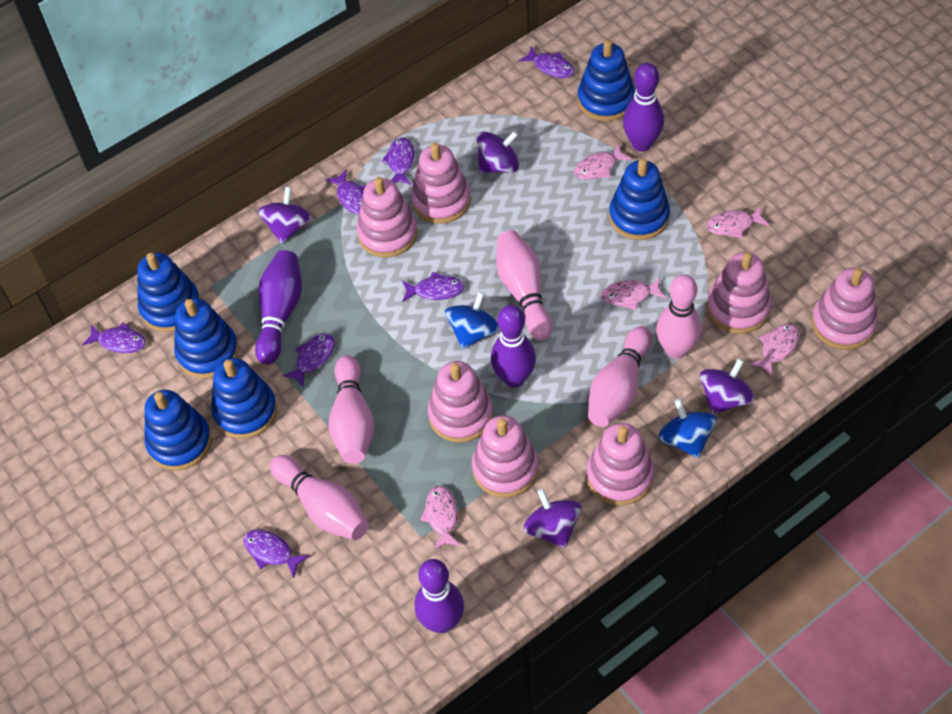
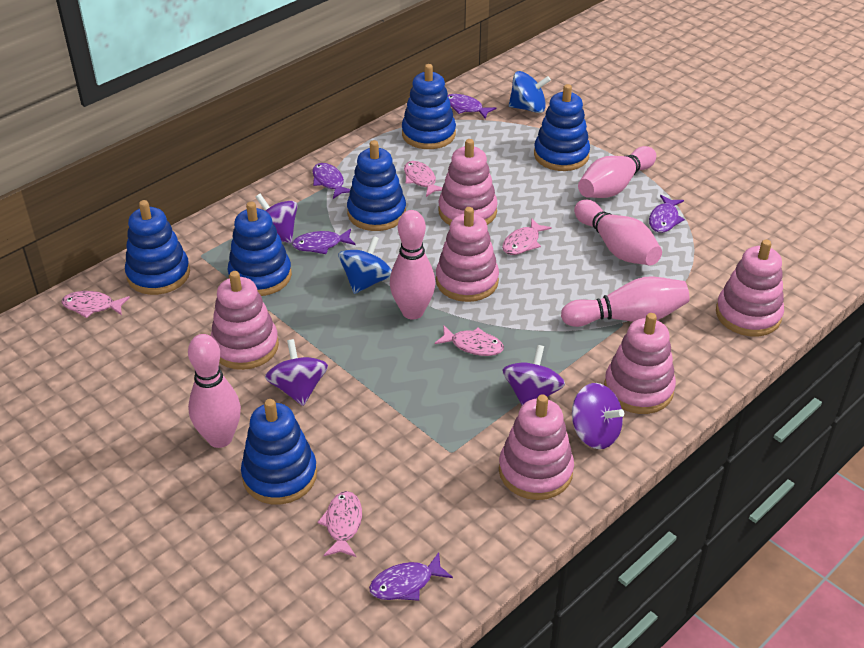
pink stacking toy: [357,177,417,258] [411,143,471,224] [428,361,493,443] [472,415,539,498] [587,423,654,505] [707,252,771,334] [812,268,878,350] = 7 -> [211,271,279,370] [436,207,499,302] [439,139,498,225] [499,394,574,500] [604,313,676,414] [716,239,784,337] = 6
purple bowling pin: [255,250,302,364] [415,559,464,633] [491,305,536,388] [623,63,664,152] = 4 -> none = 0
purple fish: [82,323,146,353] [243,530,309,578] [282,333,335,387] [326,169,366,215] [381,137,415,185] [402,272,464,302] [519,46,575,78] = 7 -> [292,229,356,254] [312,163,350,199] [369,552,453,601] [447,94,497,119] [649,195,685,233] = 5

